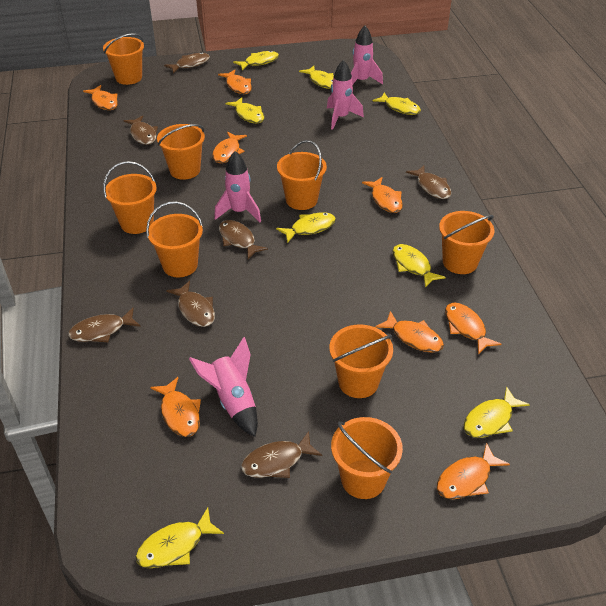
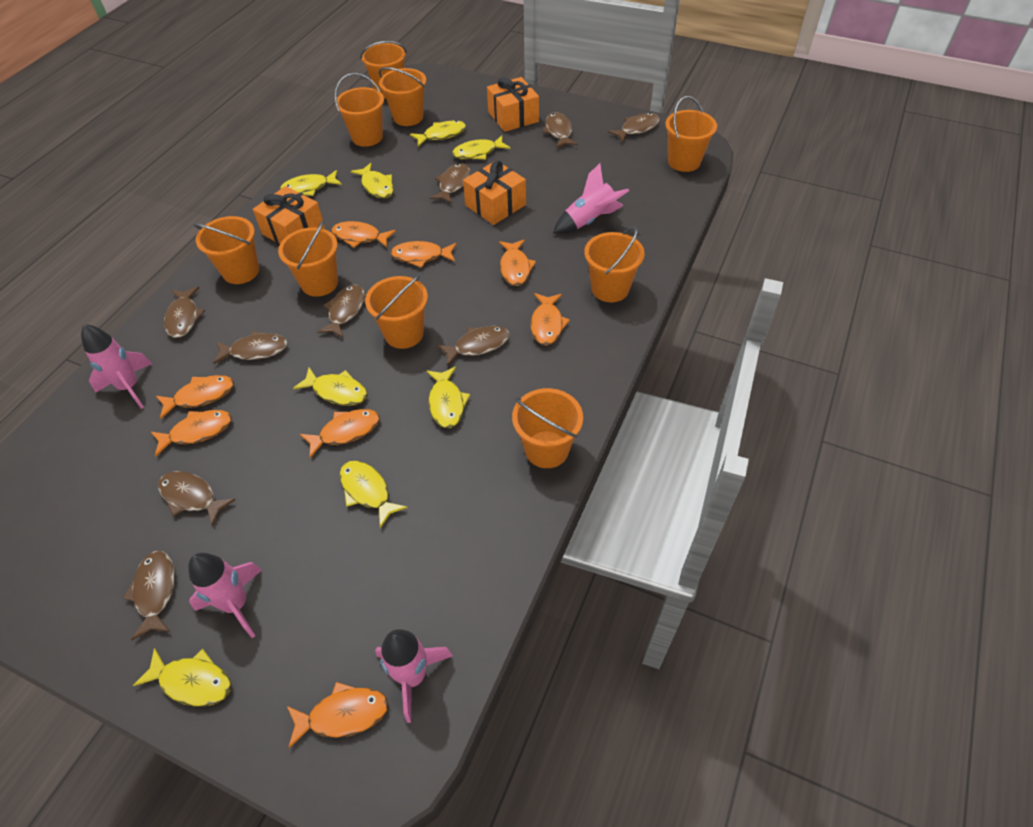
brown fish: [68,308,141,342] [124,115,158,145] [164,52,210,74] [166,281,215,327] [219,220,268,259] [241,431,322,478] [406,166,452,199] = 7 -> [123,551,175,640] [158,471,236,526] [164,287,205,338] [213,331,287,364] [317,285,365,338] [430,163,470,203] [437,326,510,366] [542,112,578,148] [608,113,660,142] = 9
orange bucket: [103,33,144,85] [103,161,157,234] [146,201,203,277] [157,124,205,180] [277,140,327,210] [329,325,393,398] [331,417,403,499] [439,211,494,274] = 8 -> [193,216,259,284] [278,220,338,297] [335,73,384,147] [360,41,407,99] [365,275,428,349] [379,67,426,126] [512,388,583,468] [584,227,645,302] [665,96,717,172] = 9
orange gift: none = 0 -> [253,186,325,244] [463,160,526,225] [487,77,539,132] = 3

